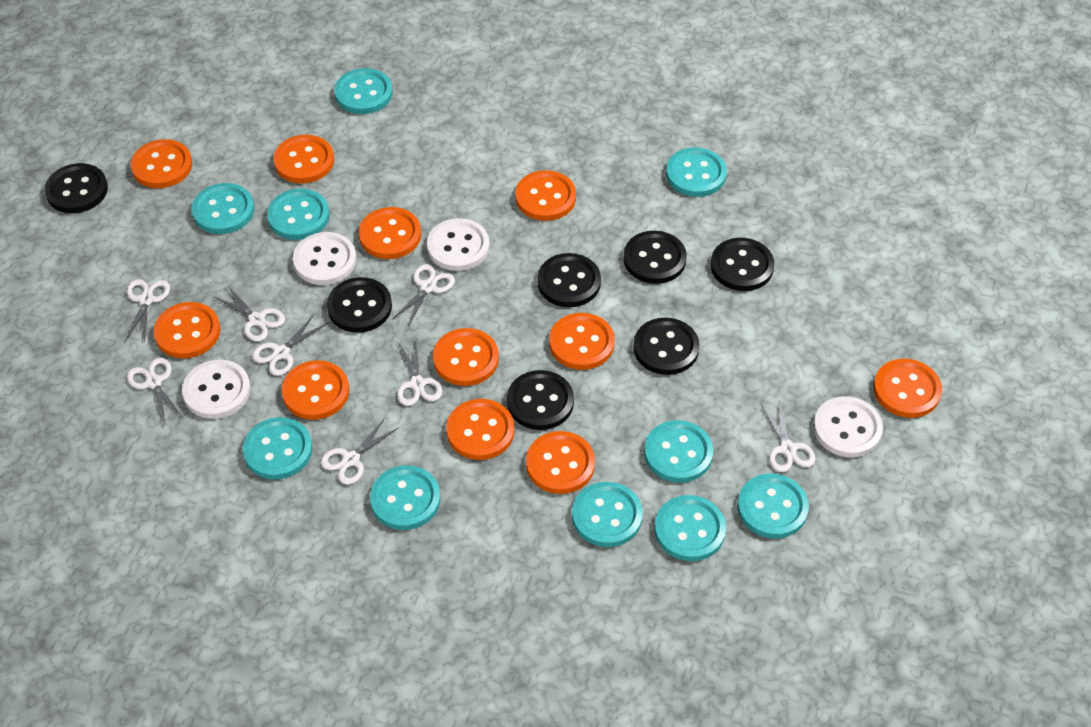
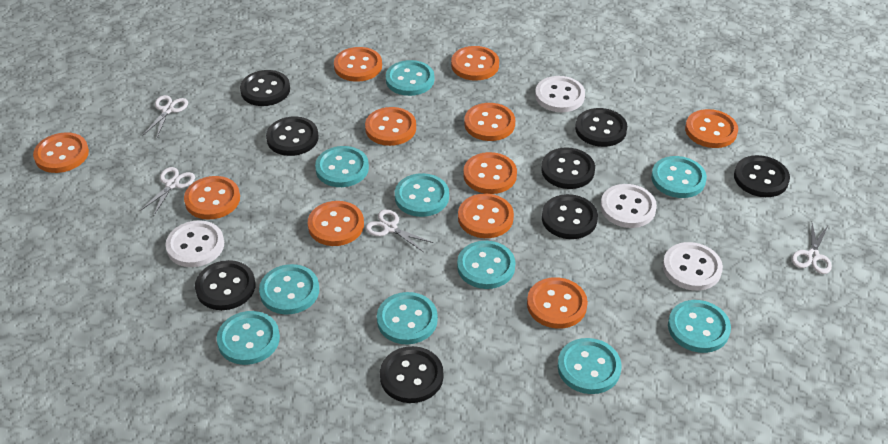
black button: [45,163,108,213] [327,277,392,333] [507,370,574,430] [537,253,601,307] [624,231,687,284] [633,318,699,375] [711,238,774,291] = 7 -> [195,260,255,310] [240,70,290,106] [266,116,319,156] [380,346,443,403] [541,147,595,189] [542,194,598,239] [575,108,627,147] [734,155,790,197] = 8
white scissors: [126,279,170,343] [127,358,183,424] [213,285,285,341] [252,315,327,376] [321,418,398,485] [393,264,455,327] [397,338,442,406] [761,400,815,472] = 8 -> [140,167,195,217] [143,95,188,137] [365,209,433,252] [792,223,832,274] = 4

